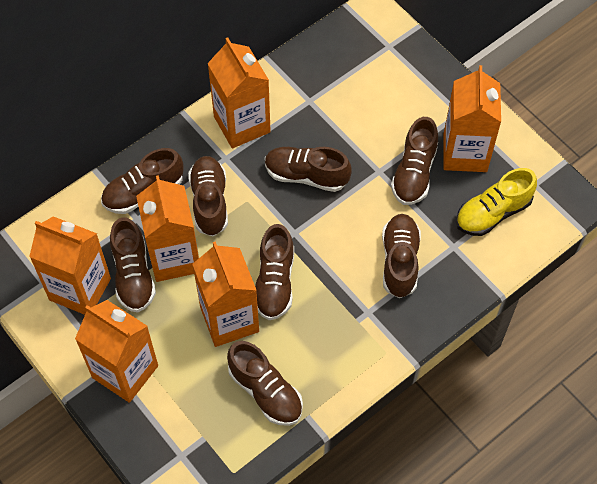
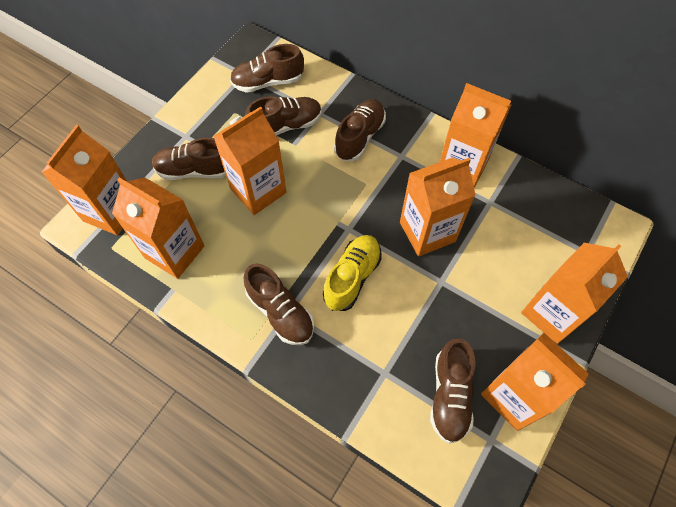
brown shoe: [101,148,183,214] [110,217,156,313] [188,156,228,236] [227,341,303,426] [255,224,294,320] [265,147,351,192] [382,214,421,298] [391,117,438,205] = 8 -> [152,137,226,180] [230,44,304,93] [243,264,314,345] [245,96,322,136] [334,99,386,161] [430,338,476,443] = 6
orange carton: [29,216,111,315] [75,300,158,403] [136,175,199,282] [192,241,259,347] [207,38,271,148] [443,65,501,172] = 6 -> [41,125,127,235] [112,178,205,279] [213,106,287,215] [400,158,476,257] [440,83,511,188] [481,333,589,431] [521,243,628,344] = 7

